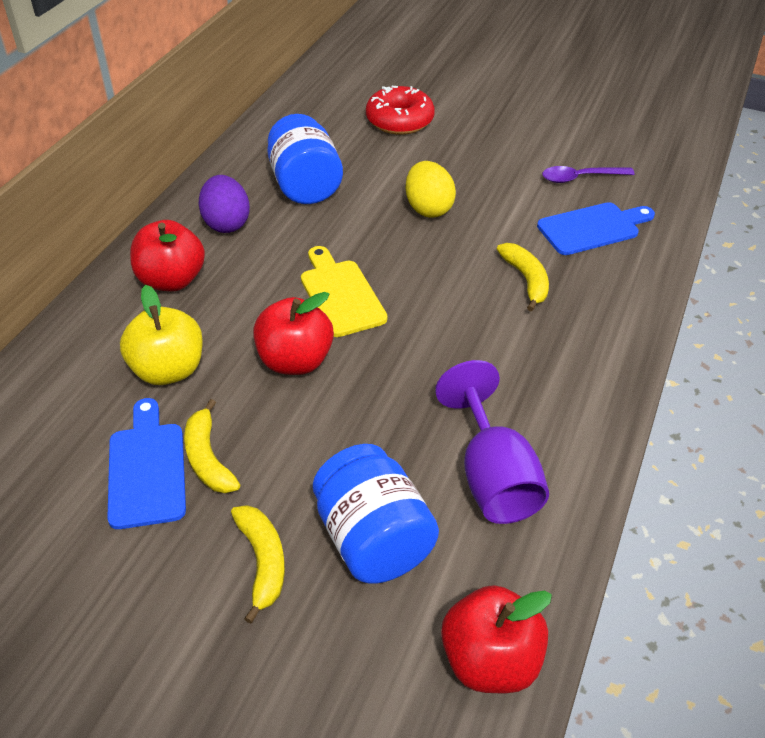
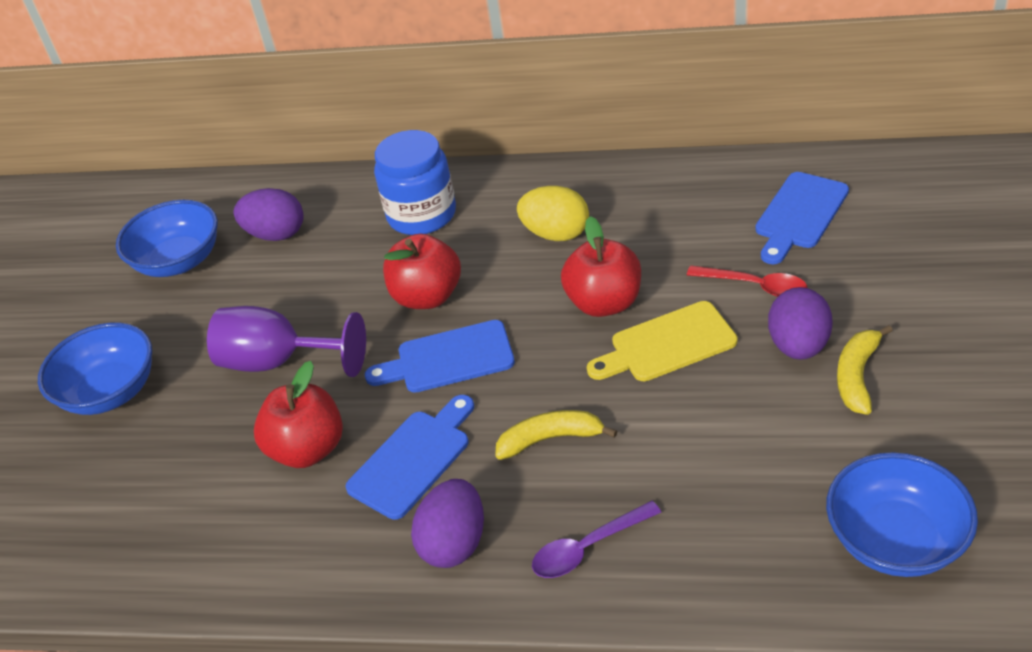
blue bowl: none = 0 -> [38,323,152,415] [116,200,218,277] [826,452,978,577] = 3
blue cutting board: [107,398,186,529] [537,202,655,255] = 2 -> [346,395,474,520] [365,320,515,393] [755,172,849,264] = 3
blue jar: [267,114,343,204] [313,444,439,584] = 2 -> [374,130,456,235] = 1
purple egg: [199,175,250,233] = 1 -> [233,188,304,241] [411,479,484,568] [768,287,833,360] = 3
red donut: [366,86,435,135] = 1 -> none = 0
red spoon: none = 0 -> [687,266,807,297] = 1
yellow apple: [120,285,203,385] = 1 -> none = 0
yellow banana: [184,399,240,493] [231,505,285,624] [497,243,549,312] = 3 -> [495,410,617,460] [837,325,893,415] = 2

